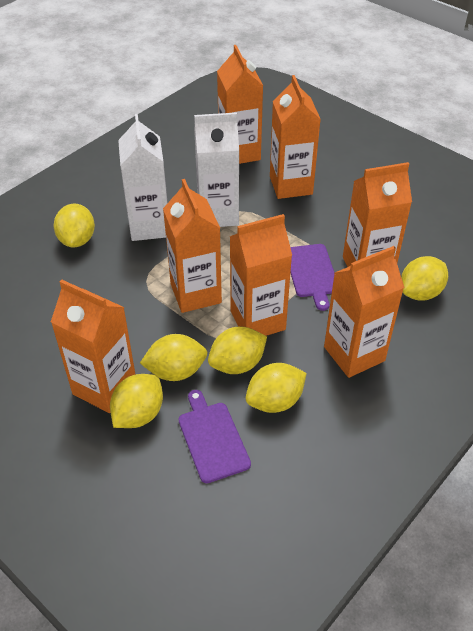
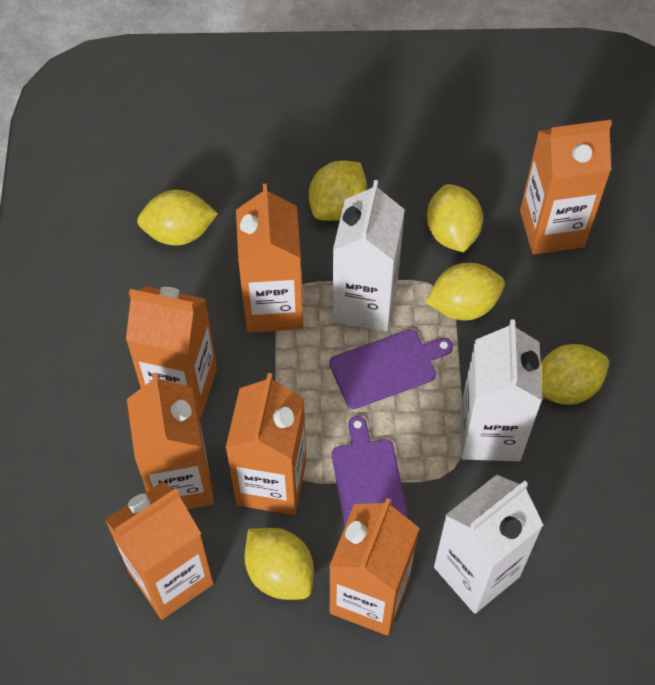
white carton: [118,114,168,241] [194,112,239,227] = 2 -> [333,180,405,331] [434,475,543,614] [461,319,542,461] = 3

